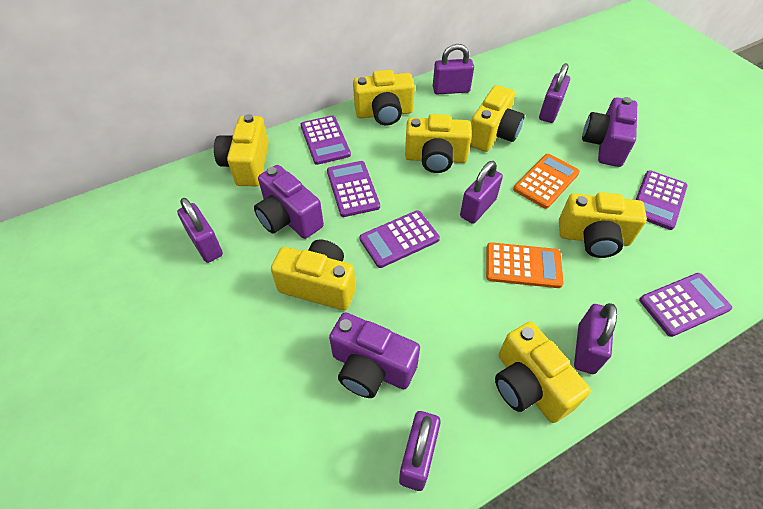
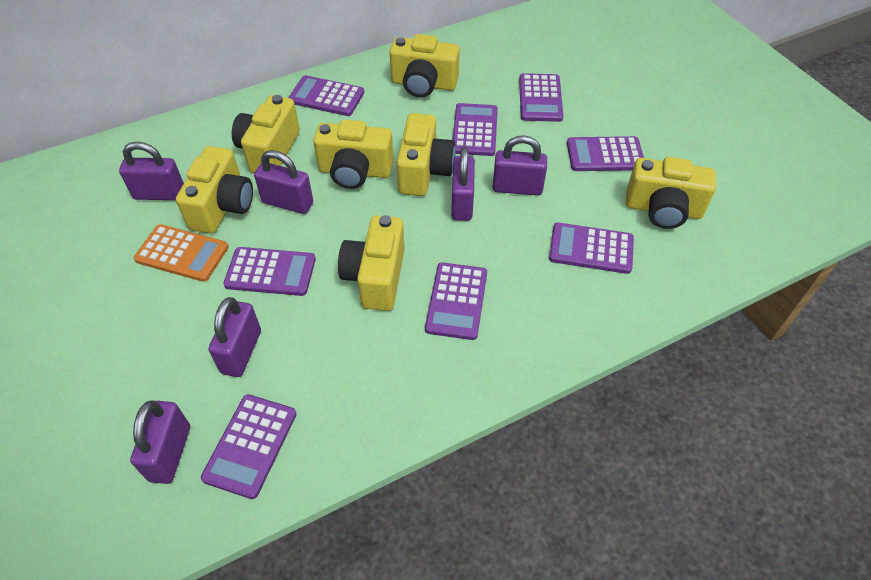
orange calculator: [486,242,564,288] [513,154,580,209] = 2 -> [134,224,229,282] = 1
purple calculator: [301,115,351,165] [327,161,380,217] [360,210,440,268] [636,170,687,230] [639,273,732,337] = 5 -> [201,394,297,499] [223,247,316,296] [288,75,364,116] [425,262,487,340] [452,103,498,156] [519,73,563,122] [549,222,634,274] [567,136,644,171] = 8
purple camera: [254,165,324,239] [329,312,420,398] [582,97,637,167] = 3 -> none = 0

